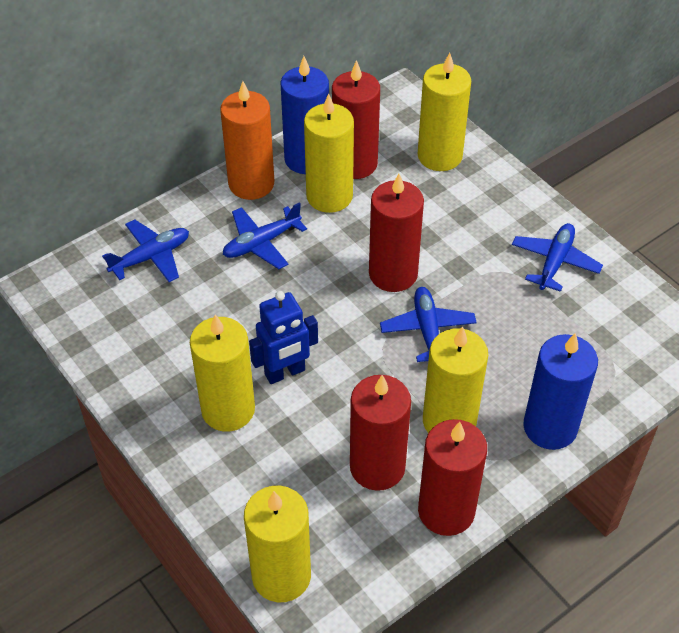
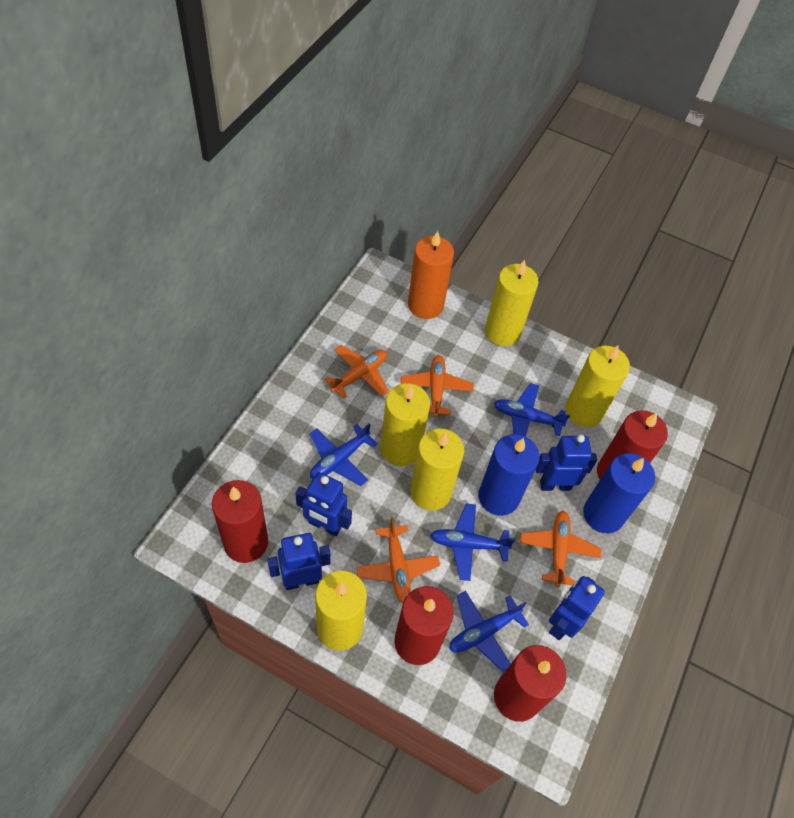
blue robot: [249,291,318,384] = 1 -> [267,533,330,590] [296,472,352,536] [536,435,597,491] [549,576,605,640] = 4
orange plane: none = 0 -> [324,345,389,399] [356,517,440,603] [401,355,474,417] [520,511,601,587] = 4

